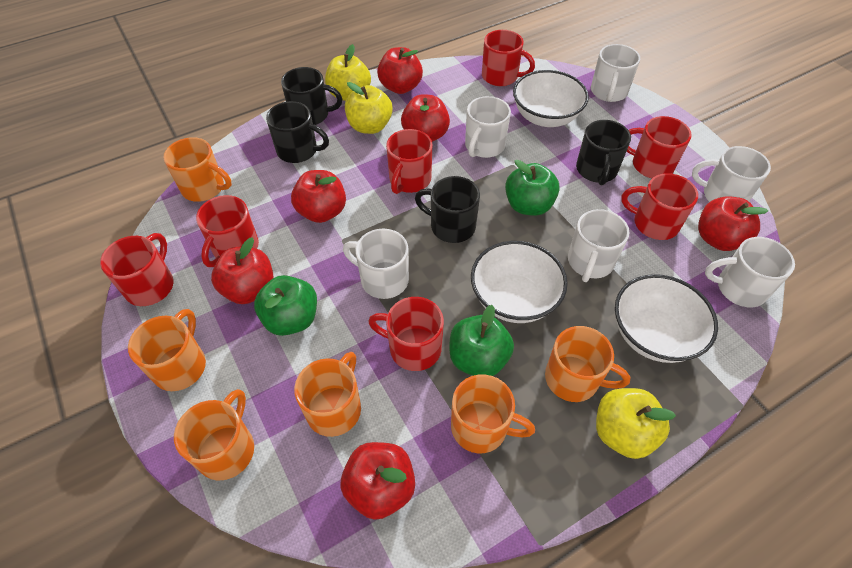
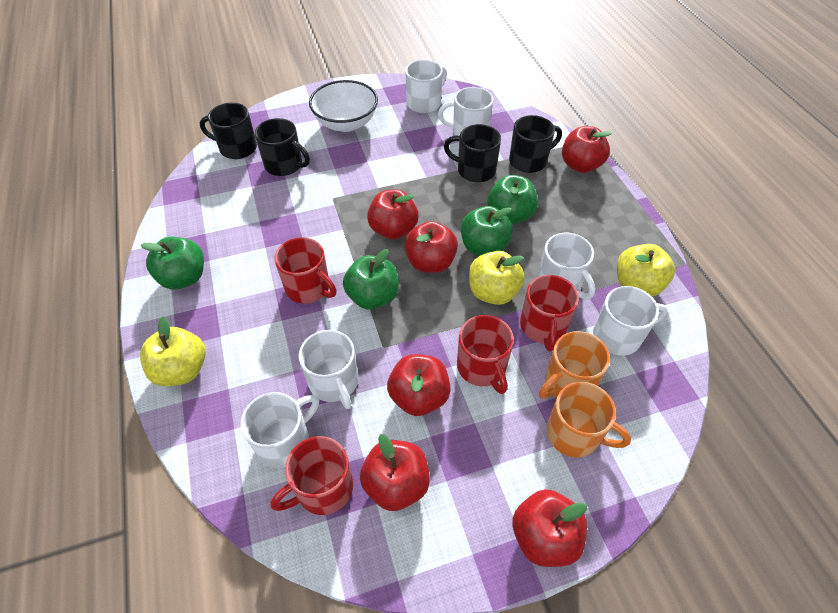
green apple: [254,275,317,336] [450,305,514,376] [505,160,560,216] = 3 -> [140,237,204,290] [343,249,399,310] [461,206,513,256] [487,175,538,224] = 4
orange mug: [128,309,206,391] [164,137,232,202] [174,389,254,481] [294,352,361,437] [451,374,535,453] [545,326,630,402] = 6 -> [539,331,610,399] [546,382,631,458] = 2
red mug: [100,233,174,306] [196,195,259,267] [368,297,444,371] [386,129,432,194] [482,30,535,86] [621,173,698,240] [627,116,692,178] = 7 -> [270,436,353,515] [275,237,337,304] [457,315,514,394] [520,275,579,352] = 4
white bowl: [471,241,568,323] [513,70,589,127] [615,274,718,363] = 3 -> [309,80,378,132] = 1

